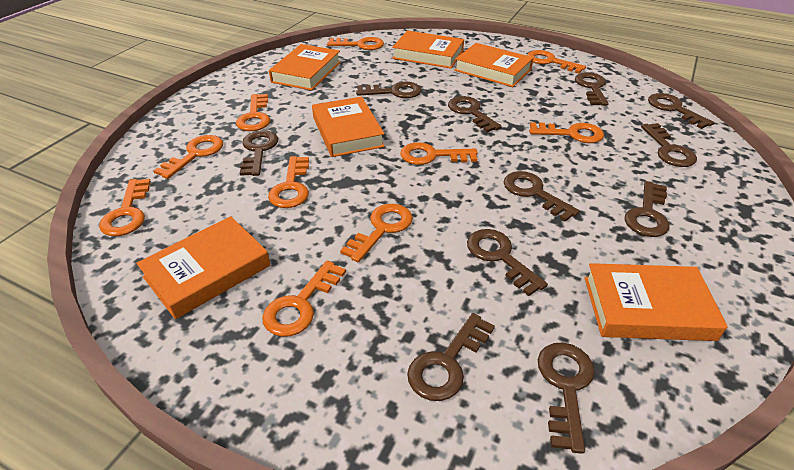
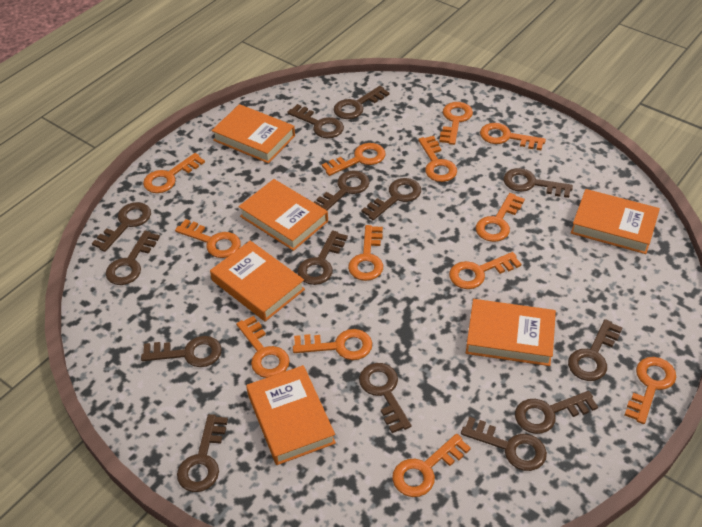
brown key: [240,130,278,176] [356,81,421,98] [407,313,495,401] [448,96,502,132] [467,229,548,296] [504,171,580,222] [538,343,595,454] [575,72,609,106] [625,181,669,237] [641,123,697,167] [648,93,714,129] = 11 -> [92,202,151,252] [106,231,160,285] [141,336,222,367] [177,414,228,492] [287,104,344,138] [297,230,348,285] [314,171,370,211] [334,86,390,119] [359,363,412,433] [362,178,421,220] [461,417,547,471] [503,168,573,198] [515,391,598,434] [568,319,623,381] = 14
orange key: [99,179,151,236] [153,135,223,179] [236,94,270,131] [262,260,346,337] [268,156,309,208] [327,37,384,50] [340,204,413,262] [400,142,478,165] [527,50,586,73] [529,122,604,143] = 10 -> [143,153,205,193] [175,219,241,258] [236,316,290,378] [293,329,372,360] [322,143,386,176] [348,225,383,281] [392,434,471,497] [418,136,457,182] [439,102,473,145] [449,252,521,289] [476,193,525,242] [480,123,546,150] [625,357,676,424] = 13

